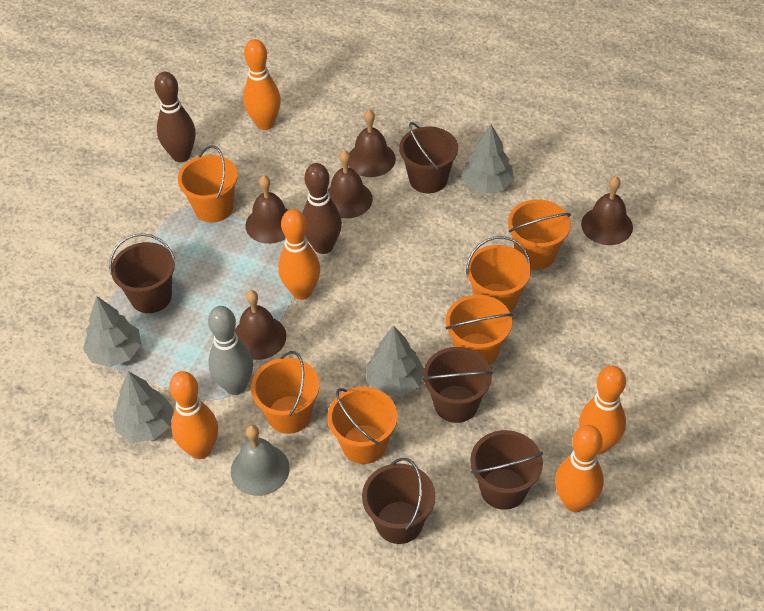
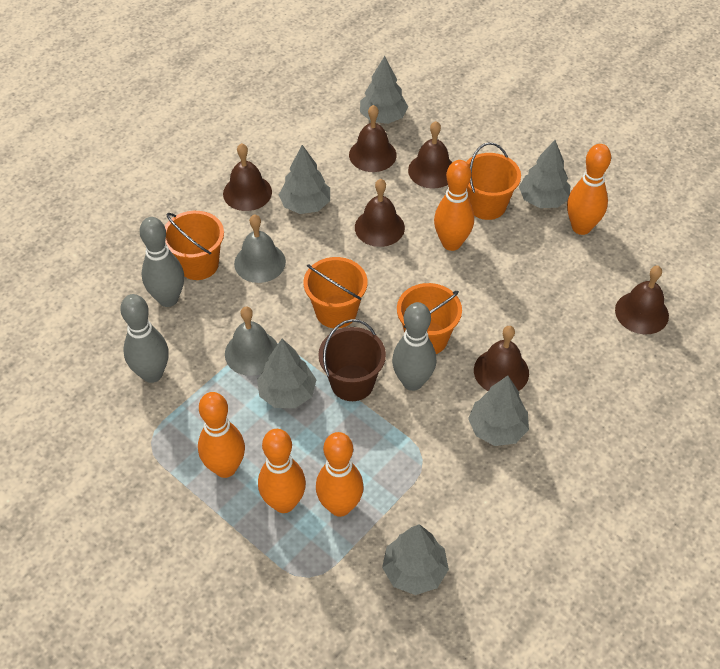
brown bell: [235,290,286,360] [245,175,288,244] [328,150,373,218] [348,110,396,177] [581,176,633,245] = 5 -> [223,143,272,211] [349,105,397,172] [355,179,405,247] [408,121,452,189] [474,326,529,391] [615,266,669,334] = 6
brown bowling pin: [154,72,195,162] [302,163,342,254] = 2 -> none = 0
brown bucket: [109,233,175,313] [362,458,435,544] [399,122,458,193] [422,347,493,423] [470,430,543,510] = 5 -> [318,319,386,401] = 1
grey bell: [231,425,290,496] = 1 -> [225,307,278,376] [234,214,286,283] = 2
grey bowling pin: [208,306,253,395] = 1 -> [120,294,169,383] [140,217,184,307] [392,302,436,391] = 3
grey tree: [83,296,141,367] [113,371,174,442] [366,325,424,397] [461,124,514,193] = 4 -> [257,339,316,408] [279,145,330,214] [360,56,408,124] [382,524,449,595] [468,376,529,446] [519,140,570,208] = 6
orange bucket: [178,145,238,223] [251,351,320,434] [327,387,397,464] [446,295,513,365] [466,236,531,313] [508,200,571,270] = 6 -> [165,211,224,280] [304,257,368,328] [397,283,462,354] [466,142,521,220] = 4

